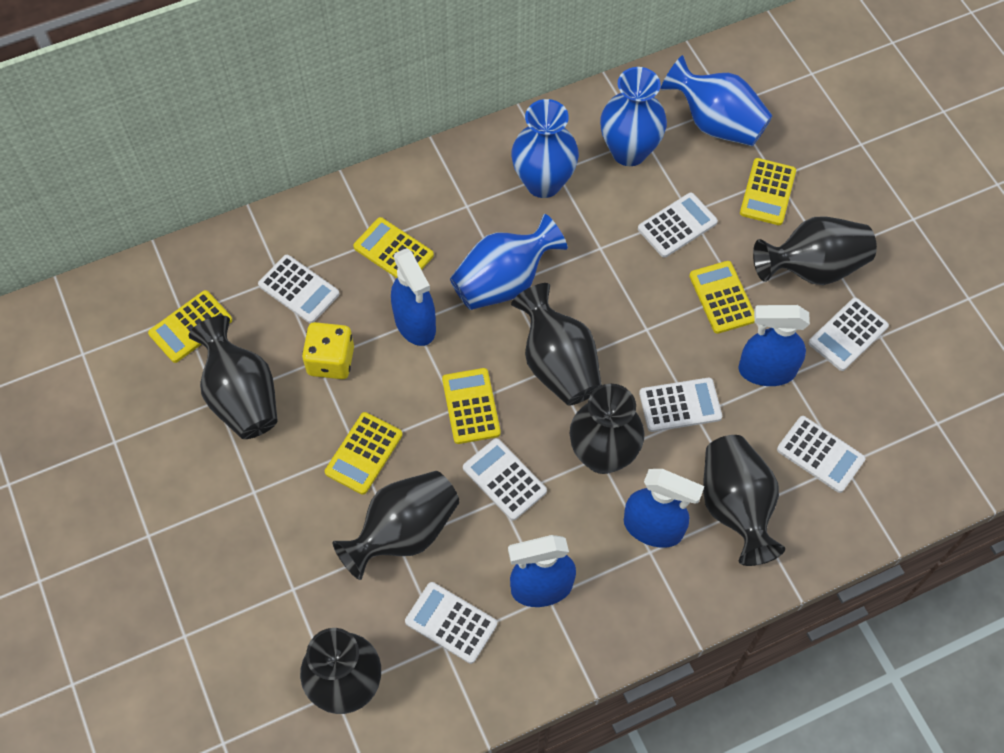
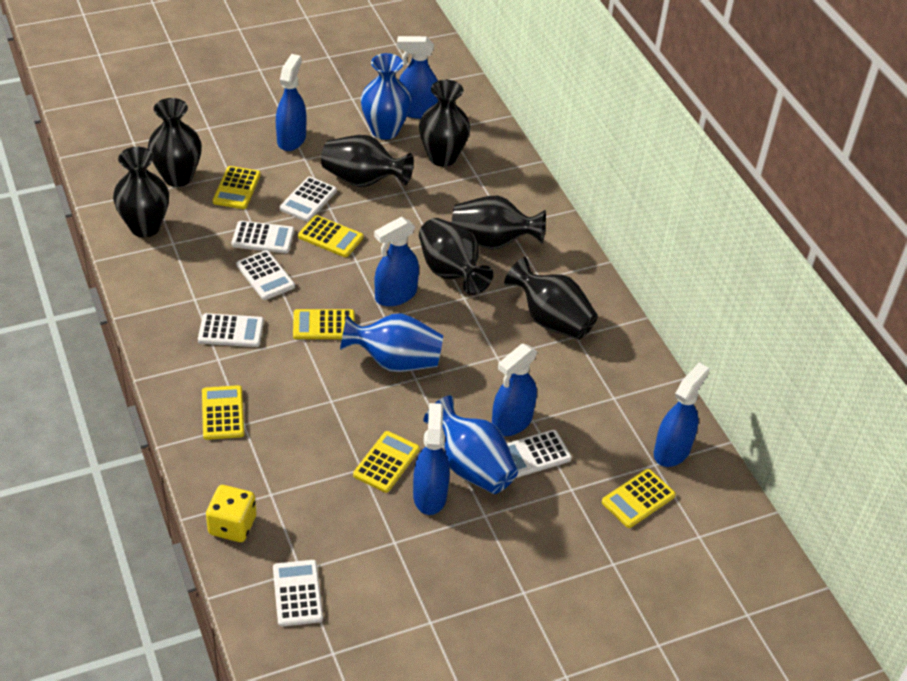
blue spray bottle: [391,248,436,346] [508,535,576,607] [624,469,705,548] [738,305,810,386] = 4 -> [276,54,306,151] [374,217,419,307] [397,36,438,119] [413,403,450,515] [492,344,537,436] [654,363,709,467] = 6
blue vase: [450,214,568,310] [512,99,579,198] [600,67,667,166] [661,55,773,146] = 4 -> [340,313,443,372] [361,53,411,140] [423,395,518,494] = 3
white calculator: [258,255,339,323] [405,582,497,664] [463,438,547,520] [638,193,718,258] [639,378,722,432] [777,416,866,493] [809,298,889,371] = 7 -> [198,313,264,347] [232,221,294,253] [236,250,295,300] [273,560,323,627] [280,177,337,222] [507,430,572,478] = 6

